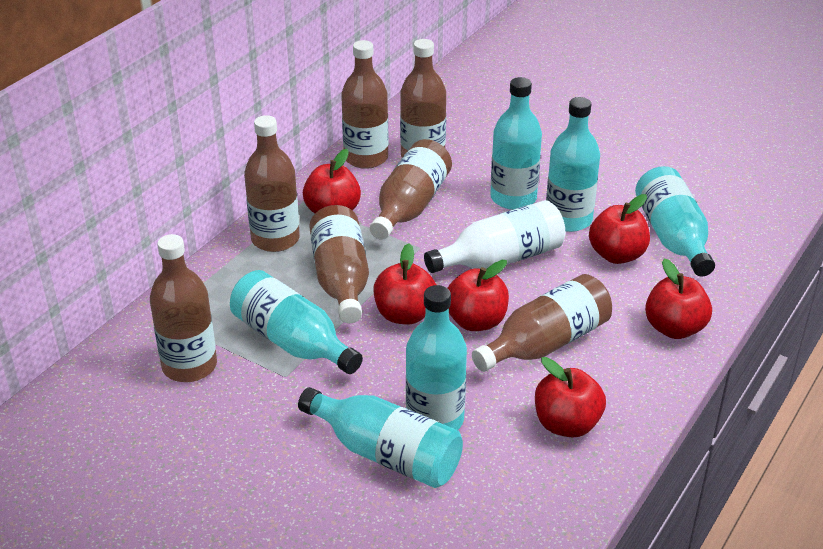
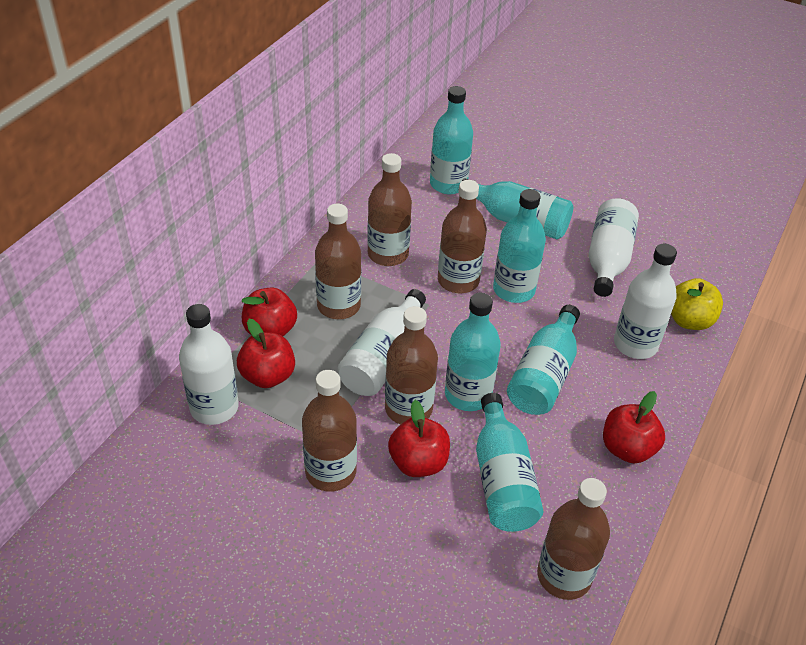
brown bottle: [150,234,217,382] [244,115,300,252] [309,205,369,323] [341,40,389,169] [370,139,452,240] [400,39,446,158] [472,274,612,372] = 7 -> [302,370,357,492] [315,204,361,319] [367,153,412,266] [385,306,438,424] [438,180,487,293] [537,478,610,600] = 6
red apple: [303,149,361,213] [373,243,436,325] [448,260,509,331] [535,357,606,438] [589,194,650,264] [645,258,712,339] = 6 -> [237,319,295,388] [242,287,297,336] [388,400,450,477] [603,391,665,464] = 4
white bottle: [424,200,565,273] = 1 -> [179,304,239,425] [338,289,426,396] [589,198,639,297] [614,244,677,359] = 4
yellow apple: none = 0 -> [671,278,723,330] = 1

